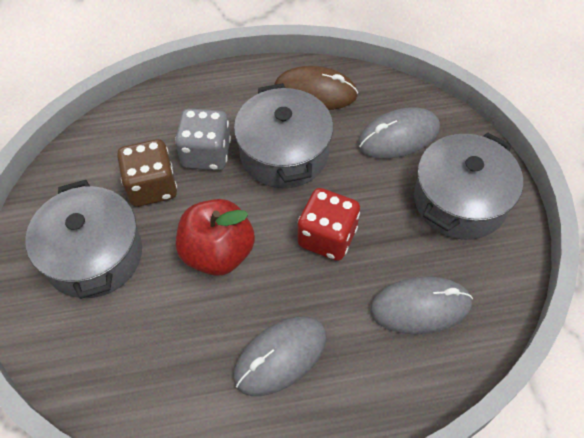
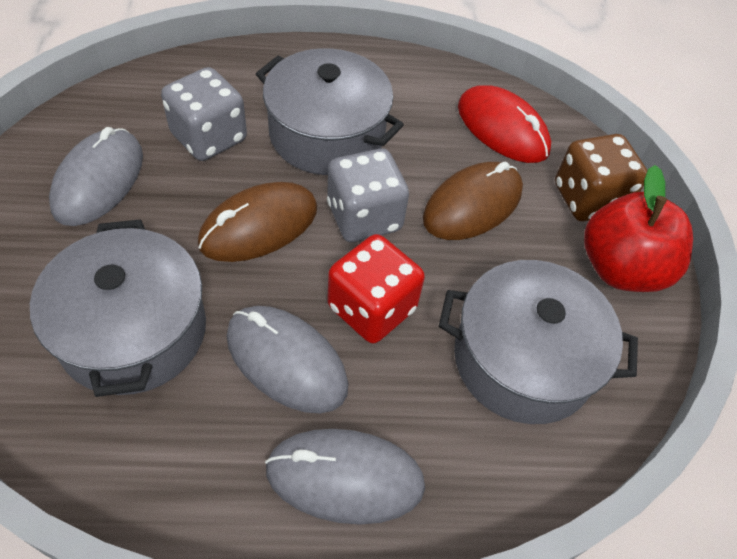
brown mouse: [274,66,358,110] = 1 -> [198,182,317,262] [423,162,523,240] = 2
grey dice: [175,108,231,171] = 1 -> [161,67,247,161] [327,148,409,242] = 2
red mouse: none = 0 -> [458,85,551,163] = 1

